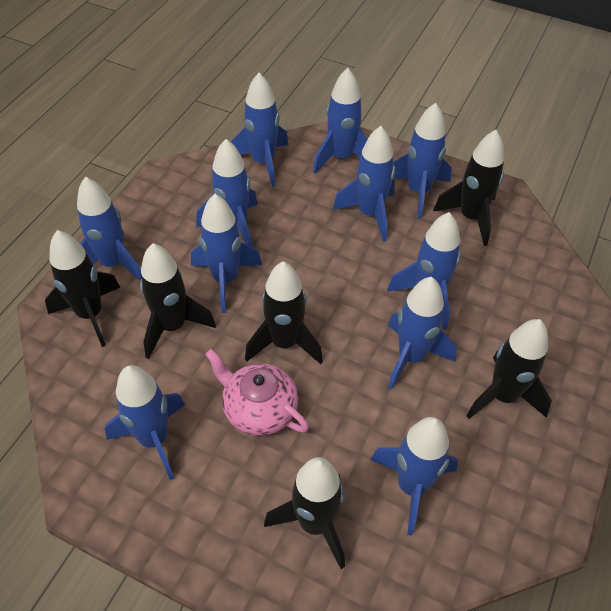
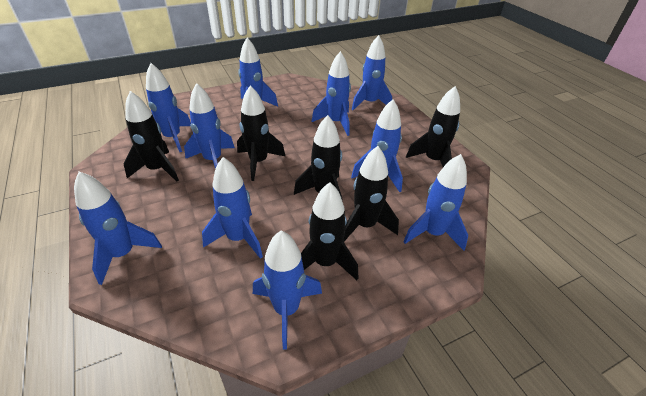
blue rocket: [77,177,142,281] [105,365,185,480] [191,194,262,313] [196,139,258,247] [230,73,288,187] [313,68,368,173] [333,126,395,242] [371,417,458,535] [387,212,461,330] [388,277,457,390] [393,103,452,219] = 11 -> [74,172,162,285] [146,63,191,152] [184,83,235,169] [202,157,263,259] [238,38,278,106] [253,230,322,350] [312,51,351,136] [351,99,403,192] [352,35,392,110] [403,154,469,251] = 10
pink teapot: [205,349,309,436] = 1 -> none = 0

